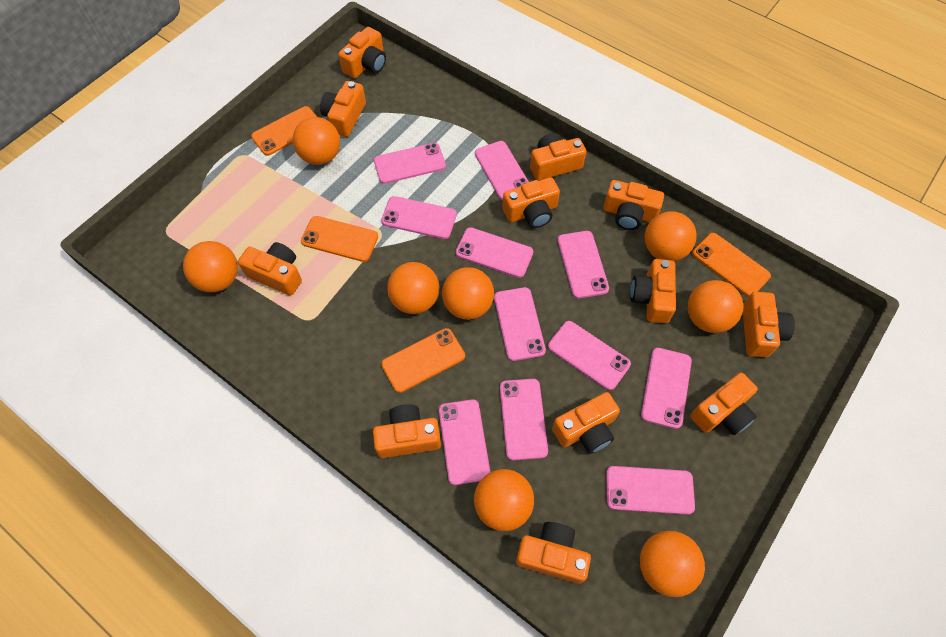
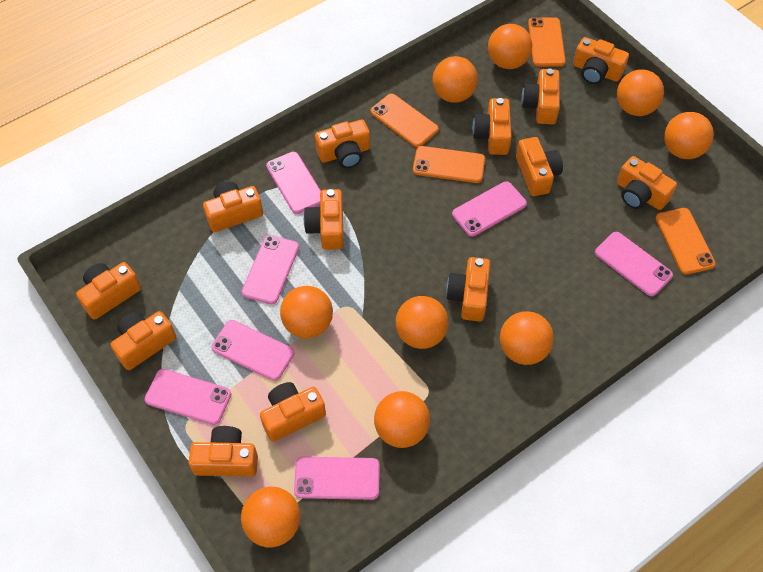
orange ball: [183,241,238,292] [293,117,340,165] [387,262,440,314] [442,267,494,320] [474,469,534,531] [640,531,705,597] [645,211,697,261] [688,280,743,333] = 8 -> [241,487,300,548] [280,286,333,338] [374,391,430,448] [395,296,449,349] [432,56,478,103] [488,24,532,69] [500,311,554,365] [617,70,664,116] [664,112,714,159] = 9
orange camera: [238,242,302,296] [320,81,366,137] [338,27,386,78] [373,404,441,458] [503,177,560,228] [516,522,591,584] [530,133,586,181] [552,392,620,454] [603,180,664,230] [630,259,676,323] [690,373,758,435] [743,291,795,357] = 12 -> [76,262,141,320] [111,311,176,370] [189,426,258,477] [203,182,263,232] [260,382,326,442] [304,189,344,250] [315,119,370,168] [446,257,490,322] [472,98,512,155] [516,137,563,196] [521,69,560,125] [573,37,629,84] [617,156,677,210] = 13
pink phone: [374,143,446,184] [381,196,457,239] [439,399,490,485] [456,227,533,278] [475,141,529,201] [494,287,546,361] [500,379,548,460] [548,321,631,390] [558,231,609,298] [606,466,695,515] [641,348,692,429] = 11 -> [145,369,231,425] [211,320,295,381] [241,235,299,304] [266,152,321,214] [294,457,380,500] [452,181,527,236] [595,232,673,296] = 7

